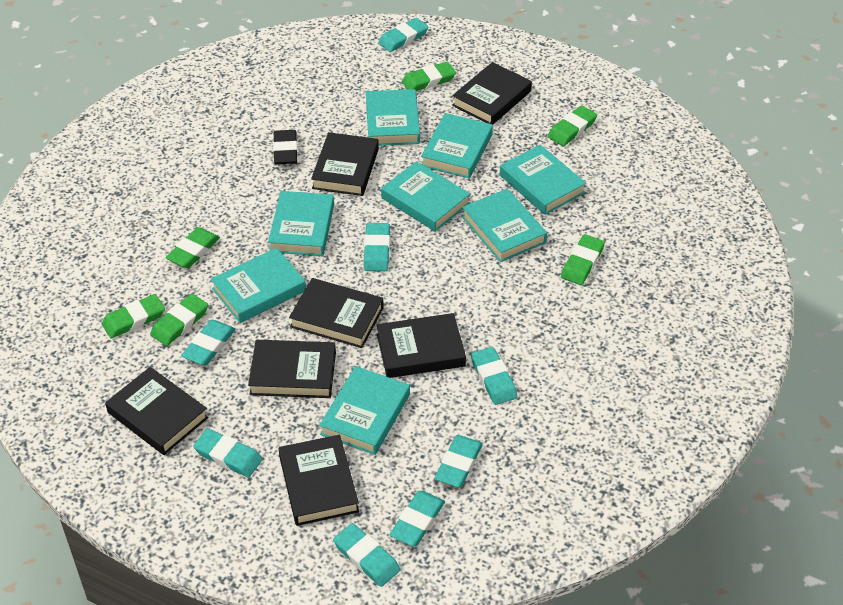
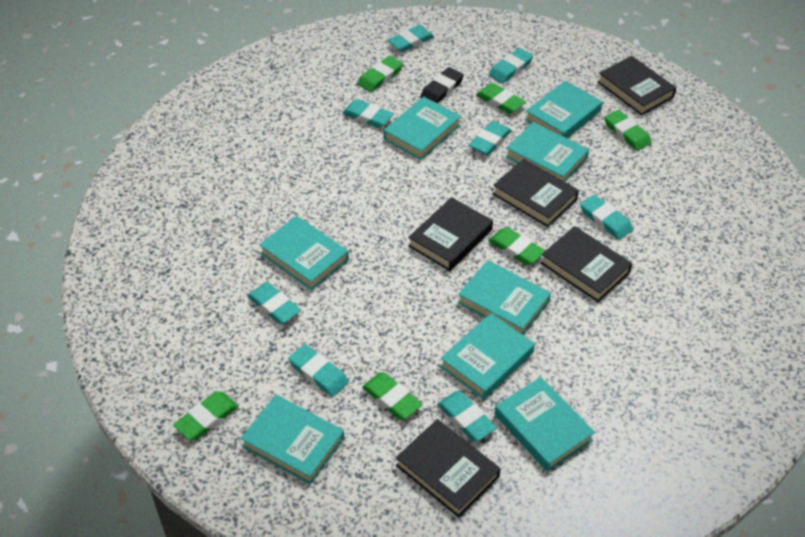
black book: [105,367,209,455] [248,340,336,398] [279,435,359,526] [289,278,384,348] [311,132,379,196] [376,313,466,378] [452,62,532,125] = 7 -> [396,419,501,518] [408,197,493,271] [493,159,579,227] [540,226,632,302] [598,56,676,115] = 5

